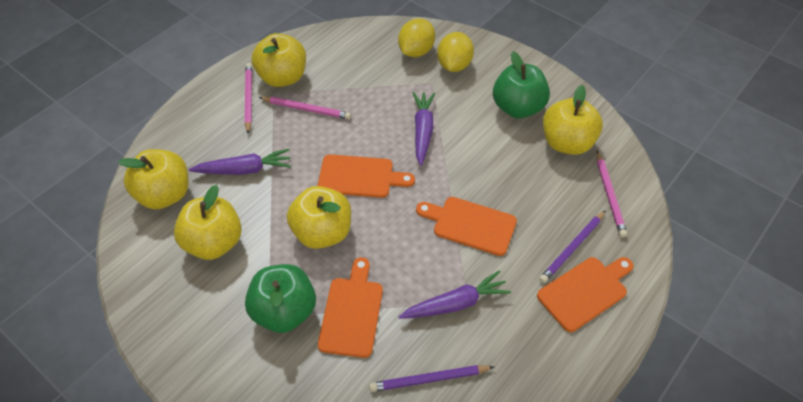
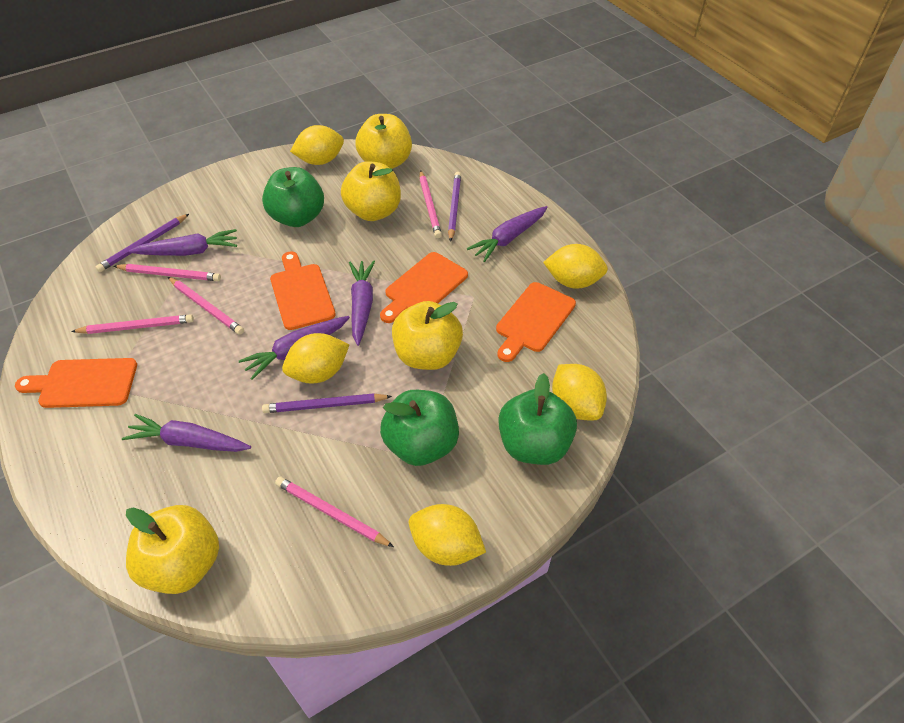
green apple: [245,264,316,333] [493,51,550,118] = 2 -> [262,167,324,227] [380,390,459,466] [498,373,577,465] = 3
pink pencil: [245,63,252,133] [259,97,351,119] [597,151,627,238] = 3 -> [71,314,194,334] [114,264,221,281] [168,277,244,335] [275,477,394,547] [419,170,442,238] = 5
purple carrot: [189,149,291,175] [399,270,511,319] [413,92,435,166] = 3 -> [122,414,251,452] [129,229,237,256] [239,316,350,380] [349,261,375,346] [467,206,548,262] = 5
purple pencil: [369,365,494,392] [539,210,606,283] = 2 -> [96,214,189,272] [262,393,392,413] [448,172,461,242] = 3
yellow apple: [118,149,189,209] [174,185,242,260] [252,33,306,87] [287,186,351,249] [543,85,603,155] = 5 -> [126,505,219,594] [341,161,401,221] [356,114,412,169] [392,301,463,370] = 4
yellow lemon: [398,18,435,57] [437,32,474,72] = 2 -> [282,333,349,384] [290,125,344,165] [409,504,486,566] [543,244,608,289] [552,364,607,420] = 5

